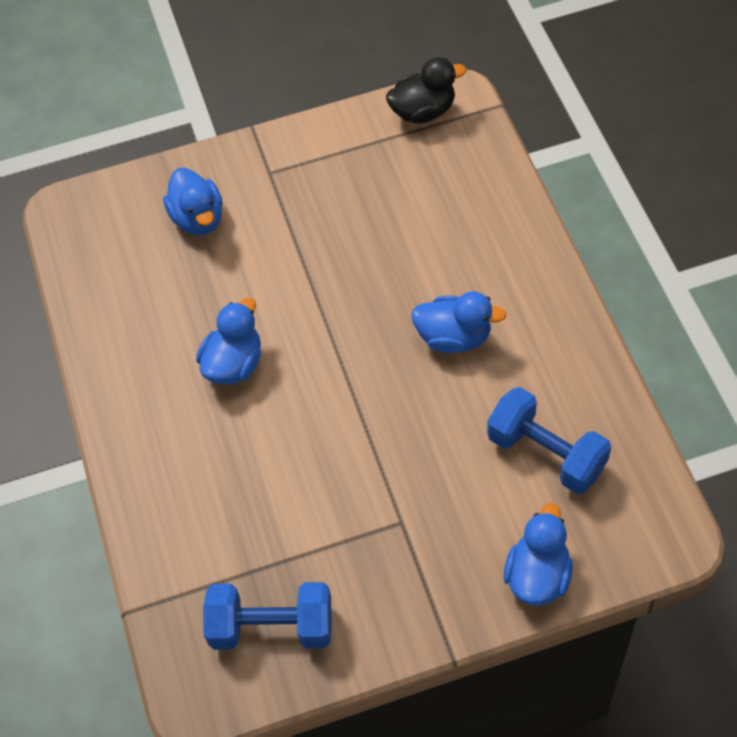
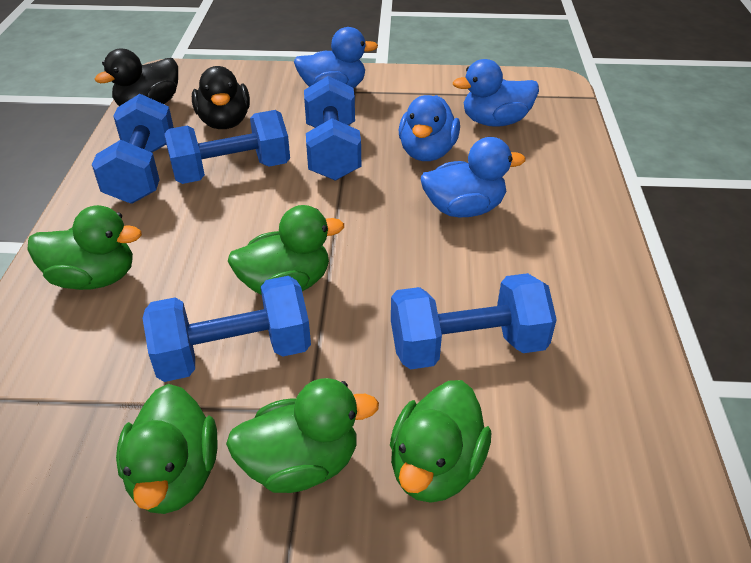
black duck: [386,57,466,124] = 1 -> [95,48,178,106] [192,66,250,129] = 2
blue dumbbell: [203,582,332,650] [487,387,611,494] = 2 -> [92,94,174,204] [143,276,311,382] [164,110,290,184] [304,76,361,181] [391,273,557,369] = 5
green duck: none = 0 -> [27,205,142,290] [116,384,218,514] [226,378,379,493] [228,205,344,295] [390,380,491,503] = 5

